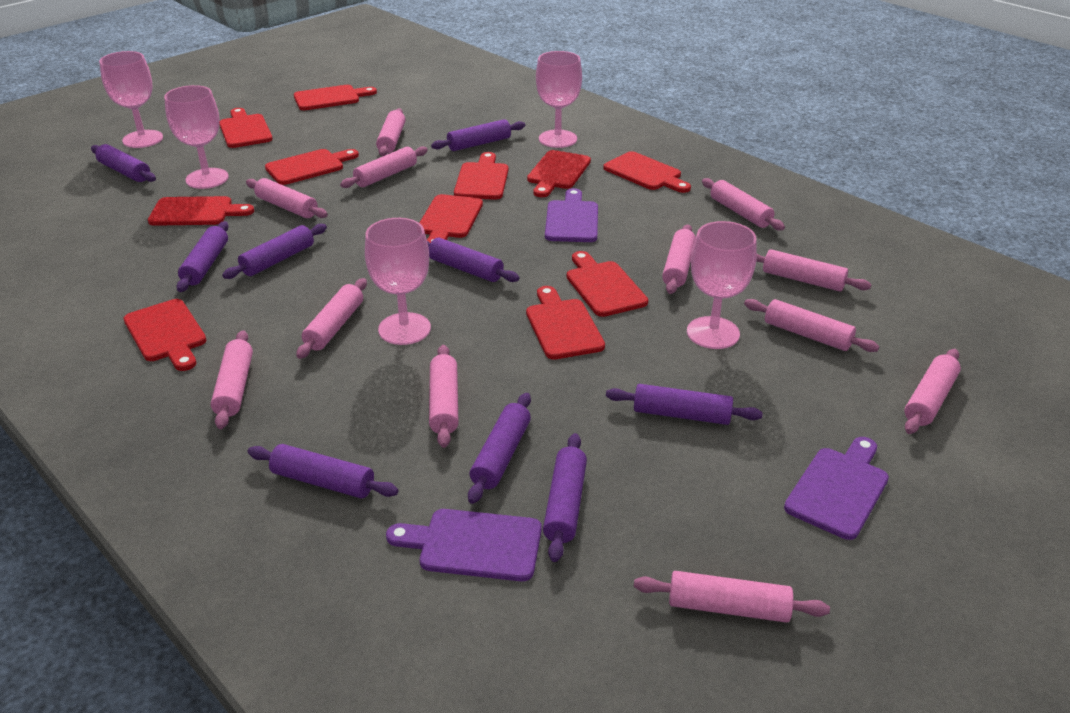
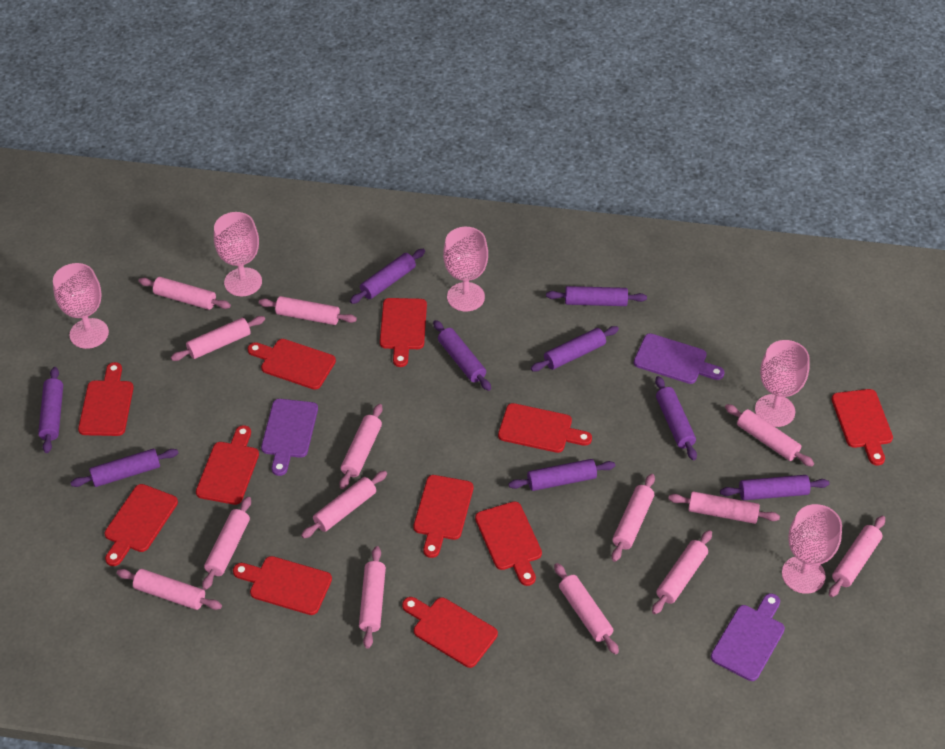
pink rolling pin: [211,331,253,429] [246,178,328,218] [296,278,367,359] [340,146,428,188] [376,108,405,156] [429,345,458,448] [634,571,830,623] [662,224,696,294] [702,178,785,230] [744,299,879,352] [756,249,872,292] [905,349,961,434] = 12 -> [117,569,222,610] [138,277,231,310] [171,316,265,361] [202,497,251,590] [259,296,357,325] [301,471,387,538] [340,404,383,489] [359,546,386,649] [554,563,619,654] [612,474,655,562] [652,530,712,614] [668,491,780,524] [725,404,814,467] [829,516,885,597] = 14

